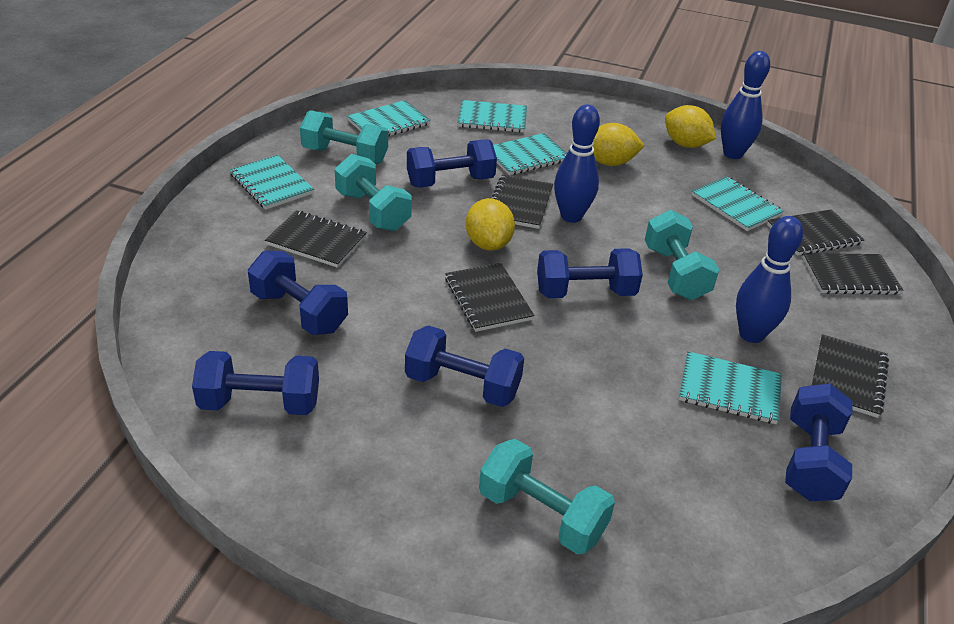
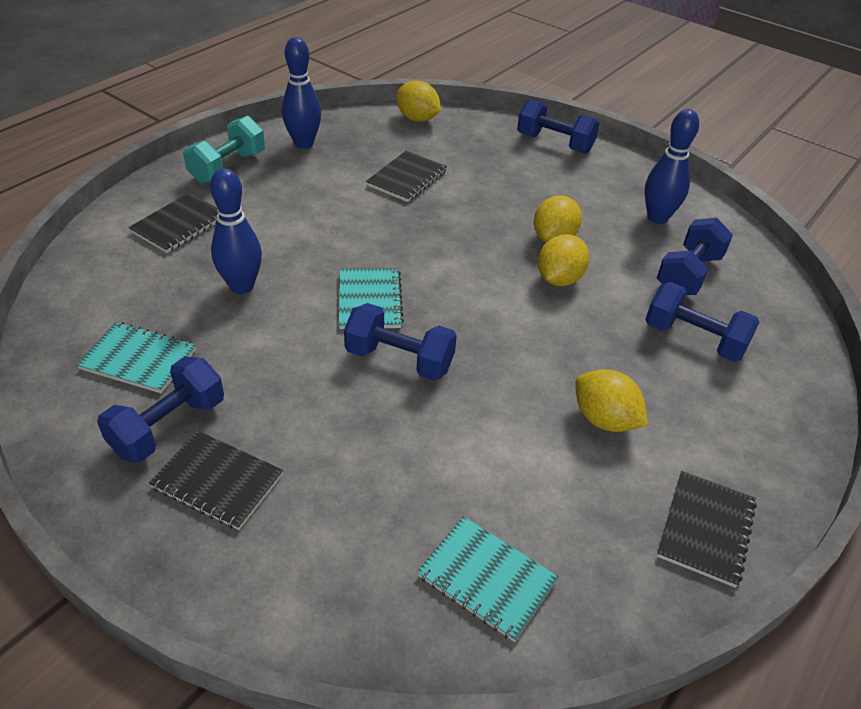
black notebook: [265,210,367,268] [445,263,534,332] [491,175,553,229] [767,209,864,256] [803,253,903,295] [811,334,889,418] = 6 -> [128,193,218,253] [149,431,283,530] [366,151,447,202] [657,471,757,588] = 4
blue dumbbell: [192,351,319,415] [248,251,348,335] [405,325,524,407] [407,139,497,188] [537,248,643,298] [785,383,852,502] = 6 -> [97,357,224,463] [344,303,457,381] [517,99,600,153] [645,282,759,362] [657,218,733,295] = 5
turquoise dumbbell: [300,110,388,165] [335,154,412,231] [479,439,615,555] [645,210,719,300] = 4 -> [183,116,265,184] = 1
turquoise notebook: [230,155,314,210] [347,100,430,137] [457,100,527,133] [493,133,567,176] [679,351,782,424] [692,176,784,231] = 6 -> [76,322,196,393] [339,268,404,329] [417,516,559,642] = 3
yellow lemon: [466,198,515,251] [593,123,645,166] [665,105,716,148] = 3 -> [396,80,441,122] [534,195,582,242] [538,234,589,286] [575,369,648,432] = 4

